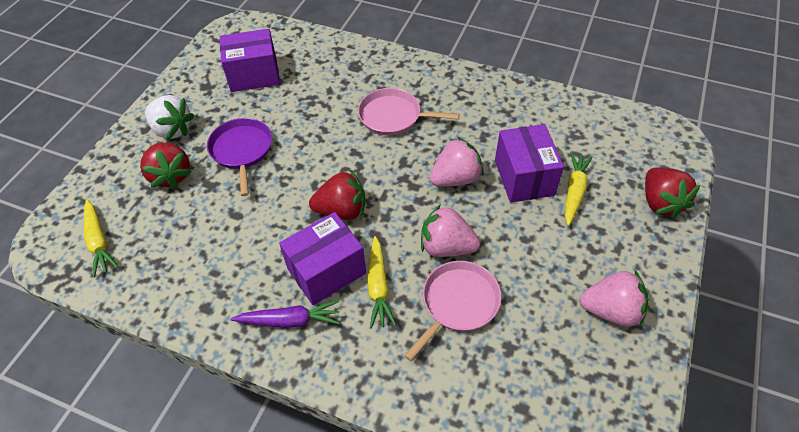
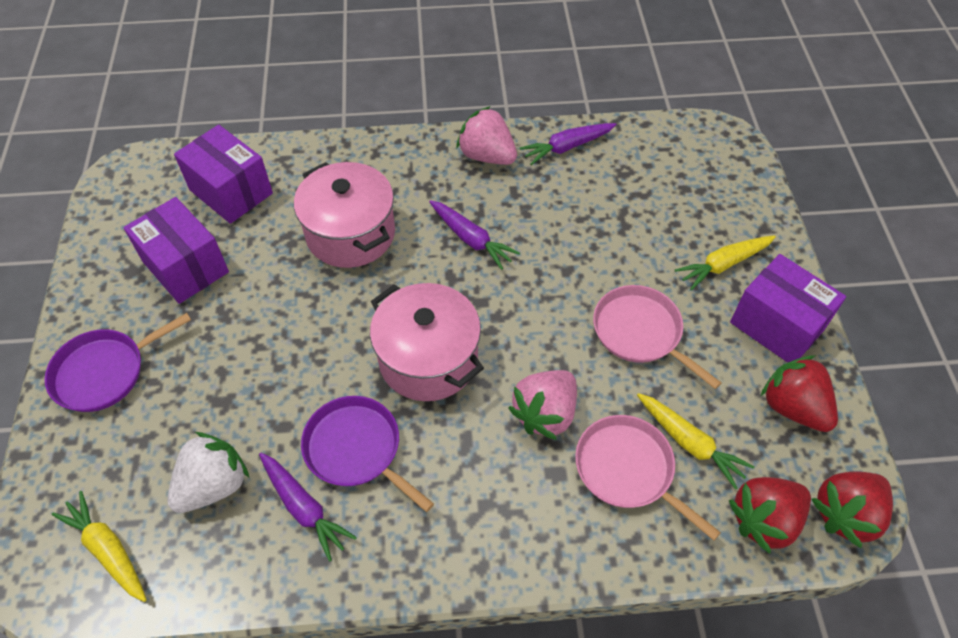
pink pot: none = 0 -> [294,162,395,268] [370,283,484,401] = 2
pink strawberry: [421,204,480,257] [429,137,484,187] [579,270,649,327] = 3 -> [456,106,517,165] [508,370,577,440] = 2
purple carrot: [231,300,340,328] = 1 -> [259,453,357,562] [429,200,520,270] [520,123,617,165] = 3
purple pan: [207,118,272,196] = 1 -> [45,313,191,412] [301,396,434,512] = 2

